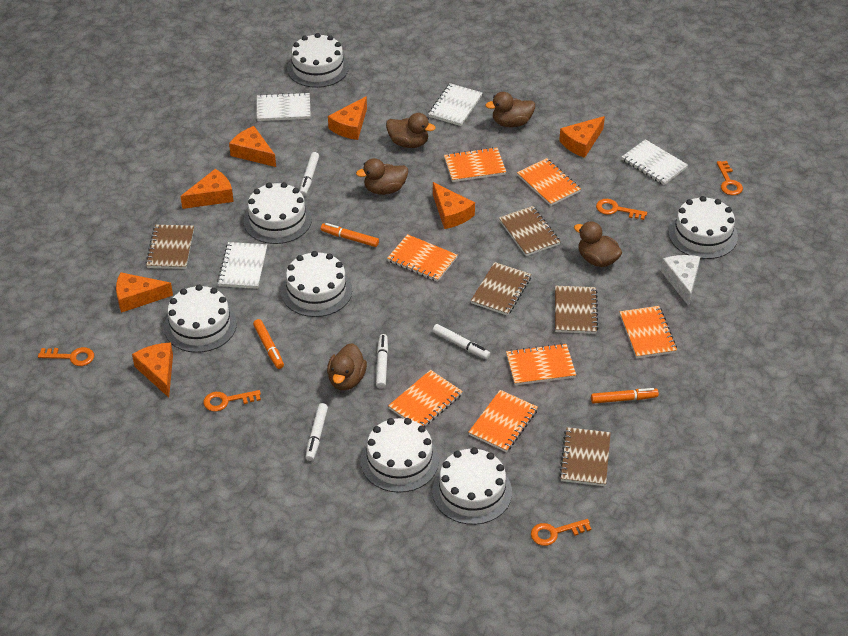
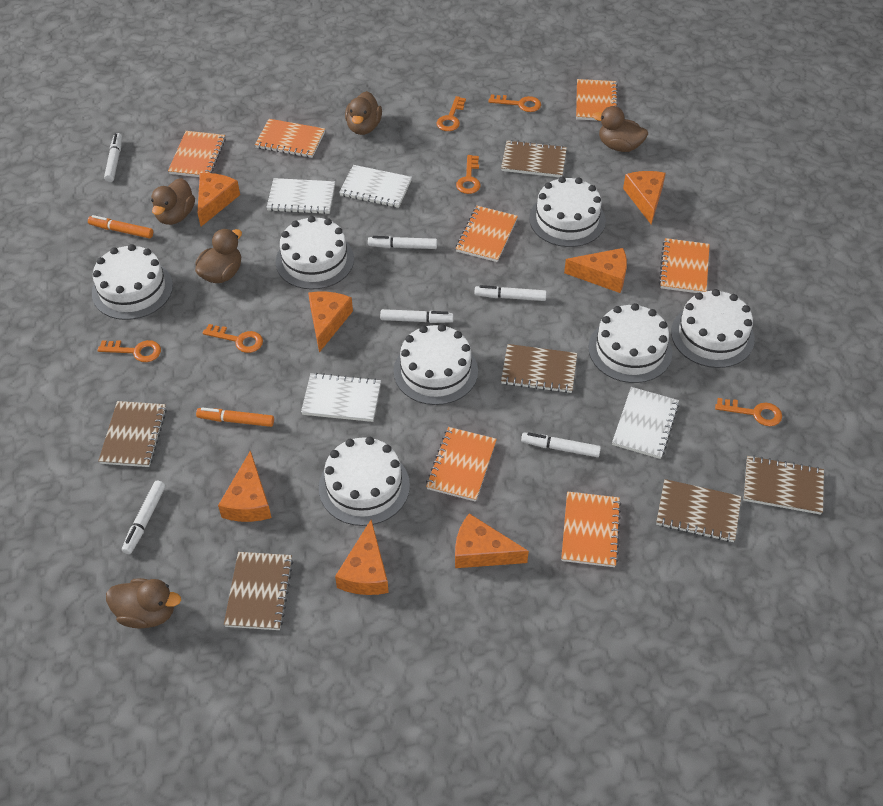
brown notebook: [145,225,194,269] [471,262,531,316] [499,206,561,256] [555,286,598,334] [559,427,611,486] = 5 -> [98,401,167,467] [224,552,293,630] [501,140,567,177] [501,344,577,393] [656,479,741,542] [744,455,824,515] = 6
orange key: [38,347,94,366] [204,390,261,411] [531,519,591,546] [596,199,647,220] [717,161,743,195] = 5 -> [98,340,161,362] [203,324,263,353] [436,96,466,131] [456,155,481,194] [488,94,541,112] [715,398,782,426] = 6
orange marker: [253,319,284,369] [321,223,379,247] [591,388,659,404] = 3 -> [88,215,153,239] [196,408,274,427] = 2
white cheese: [661,255,700,306] = 1 -> none = 0
white marker: [300,152,319,196] [306,403,328,461] [376,334,388,389] [432,324,490,359] = 4 -> [104,133,122,182] [122,481,165,554] [368,236,437,249] [380,309,453,323] [474,285,547,301] [521,432,601,457] = 6

